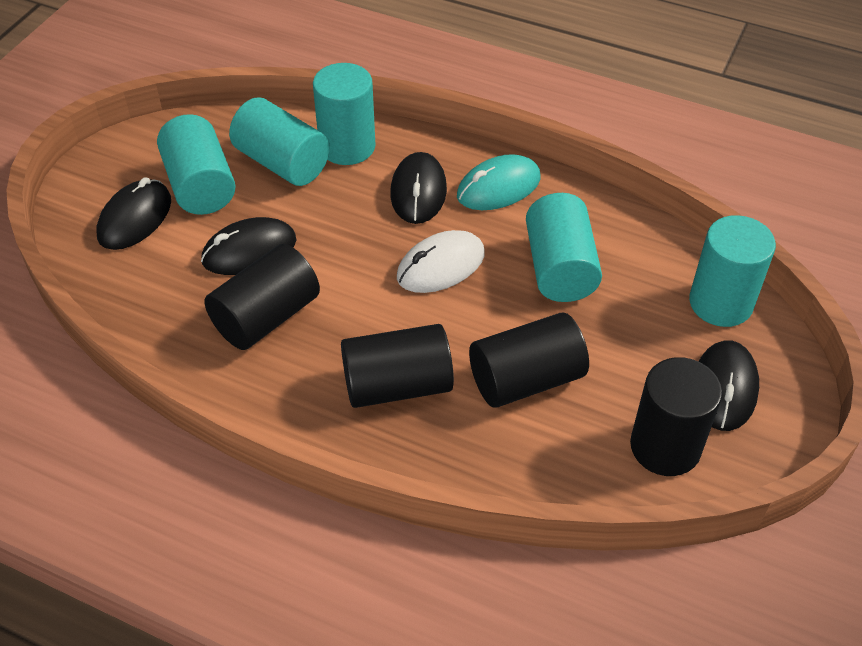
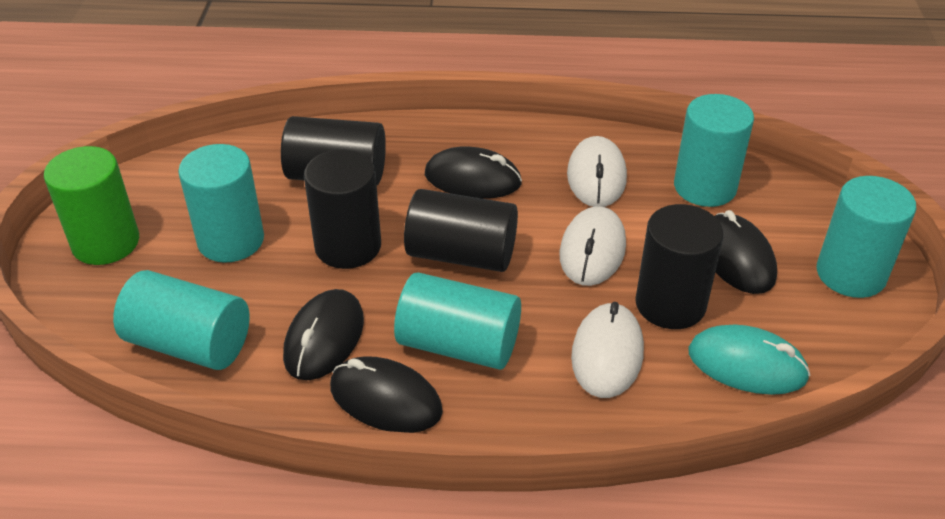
green cylinder: none = 0 -> [44,146,139,265] = 1
white mouse: [397,230,485,293] = 1 -> [559,206,626,286] [567,136,627,207] [571,302,644,398] = 3

